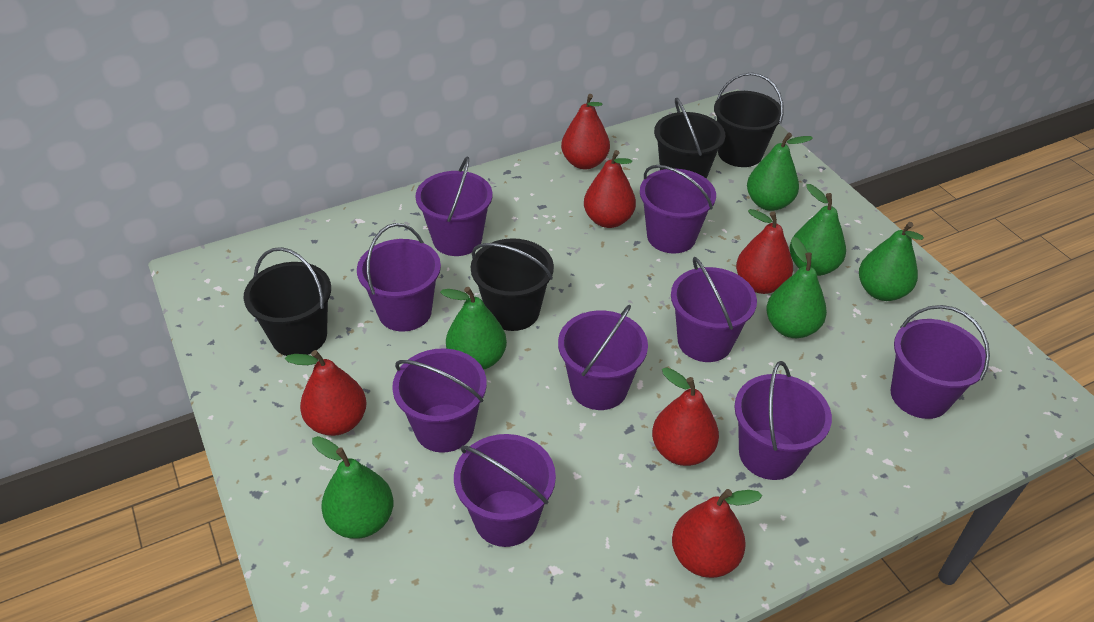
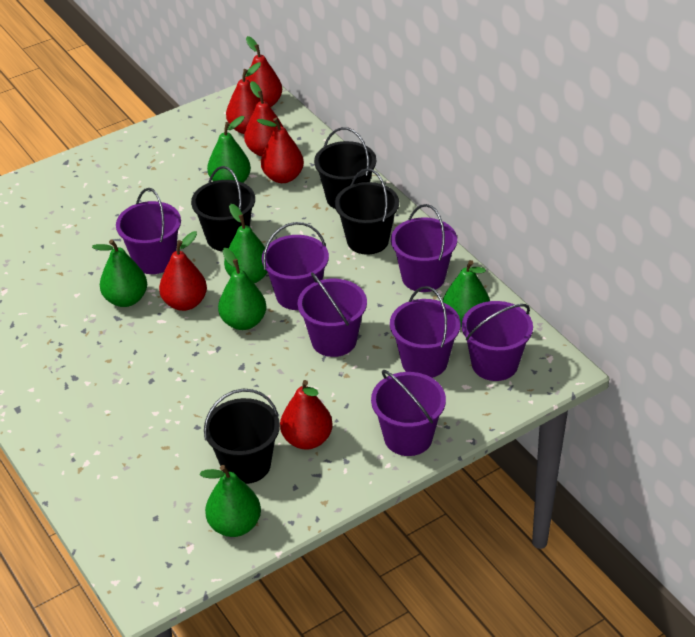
purple bucket: [357,223,441,331] [392,348,487,453] [415,157,492,256] [454,434,556,547] [558,305,648,410] [640,165,716,253] [671,257,757,362] [734,361,832,480] [890,305,990,419] = 9 -> [116,188,181,274] [262,222,329,310] [298,272,367,357] [371,370,446,456] [390,286,461,378] [391,204,457,292] [462,301,533,381] = 7

